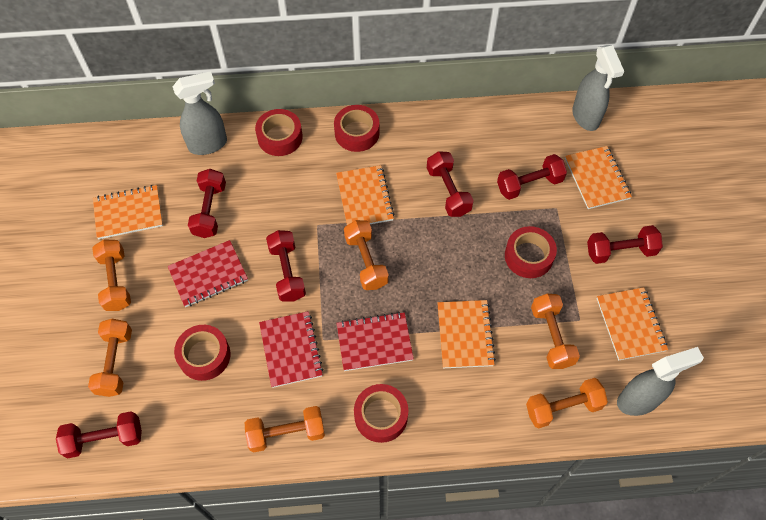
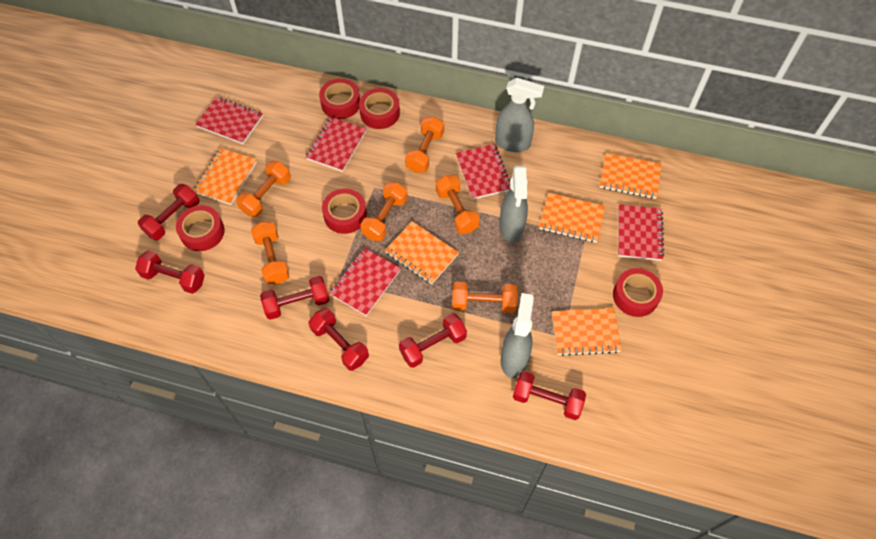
red notebook: [168,240,248,307] [259,311,324,388] [337,312,414,371] = 3 -> [195,97,263,144] [306,117,366,172] [329,248,401,316] [456,144,511,200] [618,204,664,261] = 5

